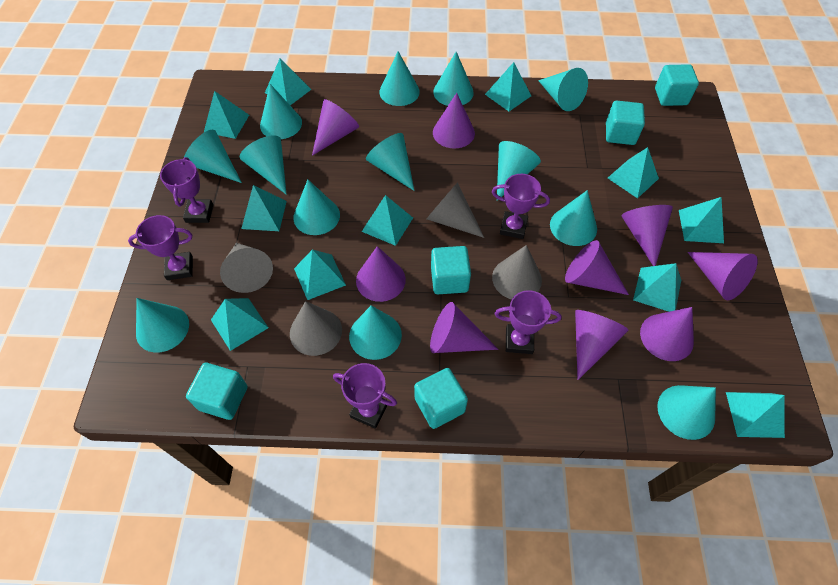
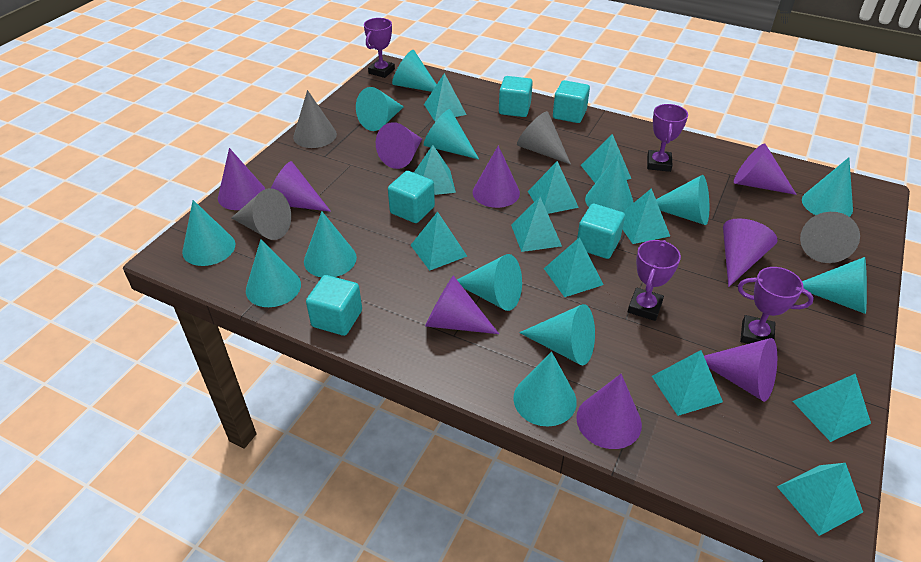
purple trophy: [128,215,193,280] [160,157,213,223] [333,363,397,429] [492,174,550,239] [495,290,561,354] = 5 -> [364,18,395,78] [628,240,681,321] [647,104,688,172] [738,267,814,344] = 4

